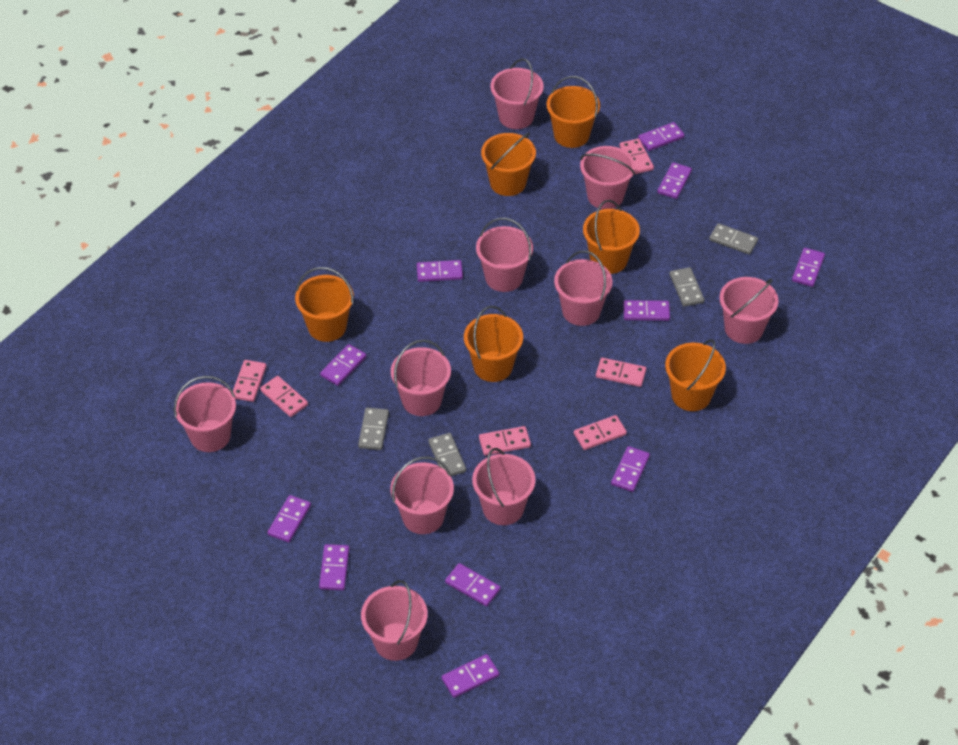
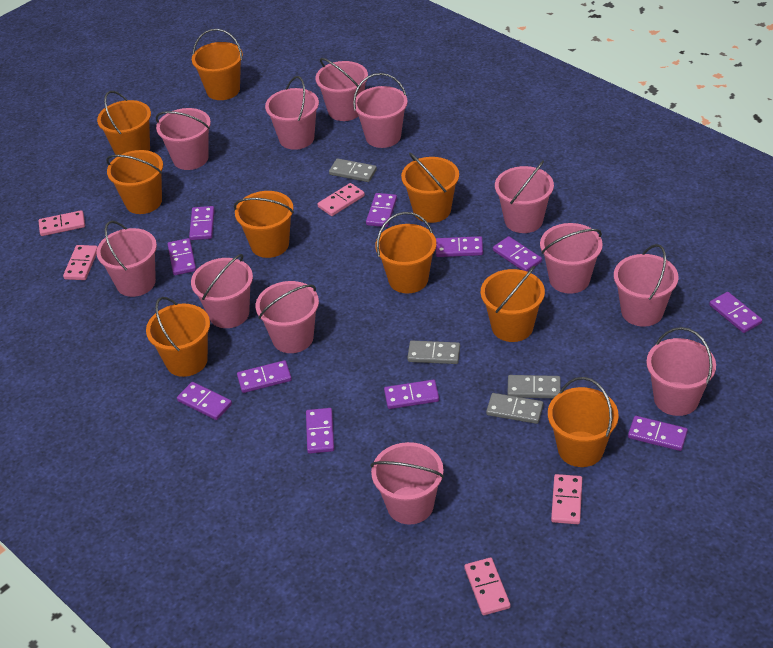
orange bucket: [295,267,354,342] [464,306,523,382] [481,132,536,196] [547,76,600,148] [583,200,640,274] [665,339,726,411] = 6 -> [97,91,151,155] [106,150,163,214] [146,297,210,377] [192,29,243,100] [234,191,294,258] [375,212,436,293] [401,153,459,223] [481,266,545,342] [548,377,619,467] = 9
pink bucket: [174,376,236,452] [361,580,428,661] [391,339,451,416] [391,456,454,534] [472,448,535,525] [476,218,533,292] [490,58,544,129] [554,251,612,326] [580,146,635,209] [720,277,779,344] = 10 -> [96,221,157,297] [156,108,211,170] [191,254,253,328] [256,281,319,353] [265,76,319,150] [315,58,368,121] [353,73,408,148] [370,442,444,525] [495,160,554,233] [540,223,603,294] [614,244,678,327] [646,327,716,416] = 12
pink domino: [233,360,267,402] [260,376,308,417] [479,426,531,456] [574,415,627,450] [596,358,646,387] [620,139,654,174] = 6 -> [39,210,85,236] [63,245,98,280] [318,183,365,216] [464,558,510,615] [551,474,582,524] = 5

